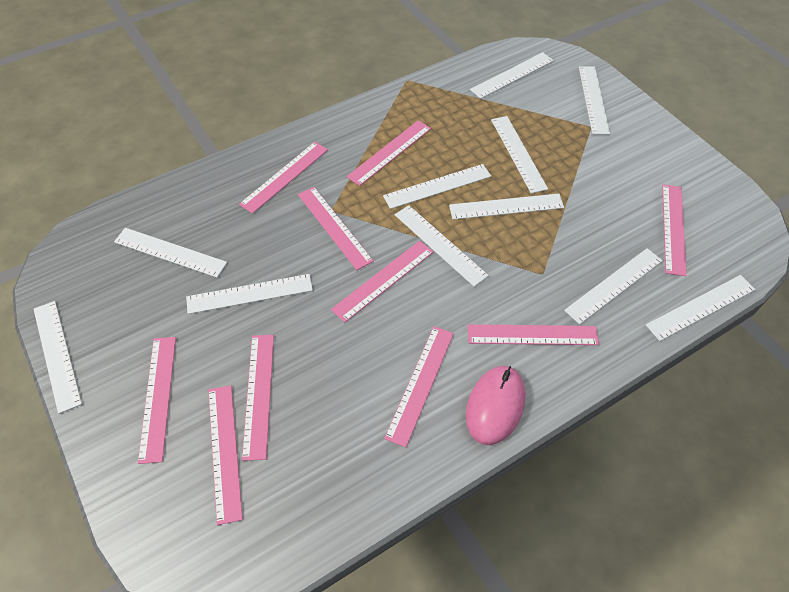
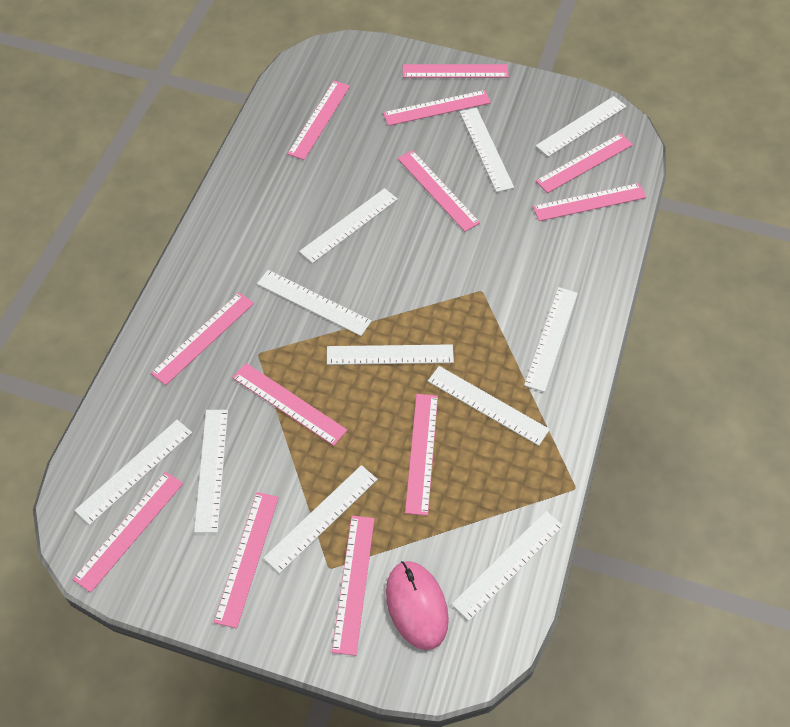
pink ruler: [138,337,176,464] [208,385,243,525] [239,142,328,214] [242,335,274,461] [298,187,374,270] [331,241,433,323] [346,120,431,186] [384,326,454,447] [468,324,599,345] [662,184,687,276] = 10 -> [73,472,183,593] [151,292,254,385] [214,492,279,629] [232,363,347,446] [287,81,350,160] [332,516,375,656] [383,90,491,126] [398,150,480,232] [403,64,509,78] [405,394,438,516] [533,183,646,221] [536,133,633,193] = 12

